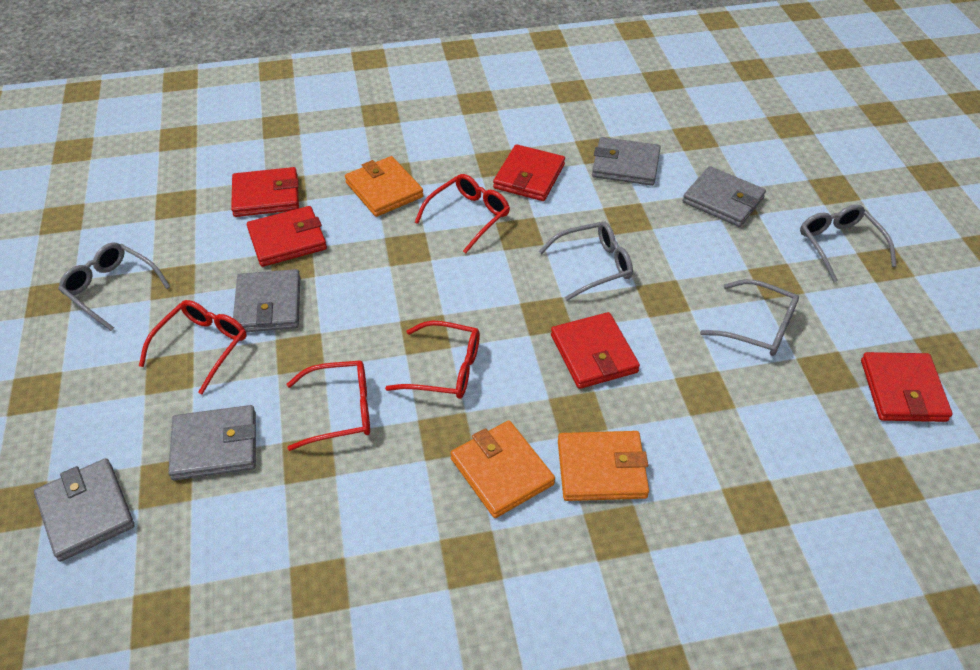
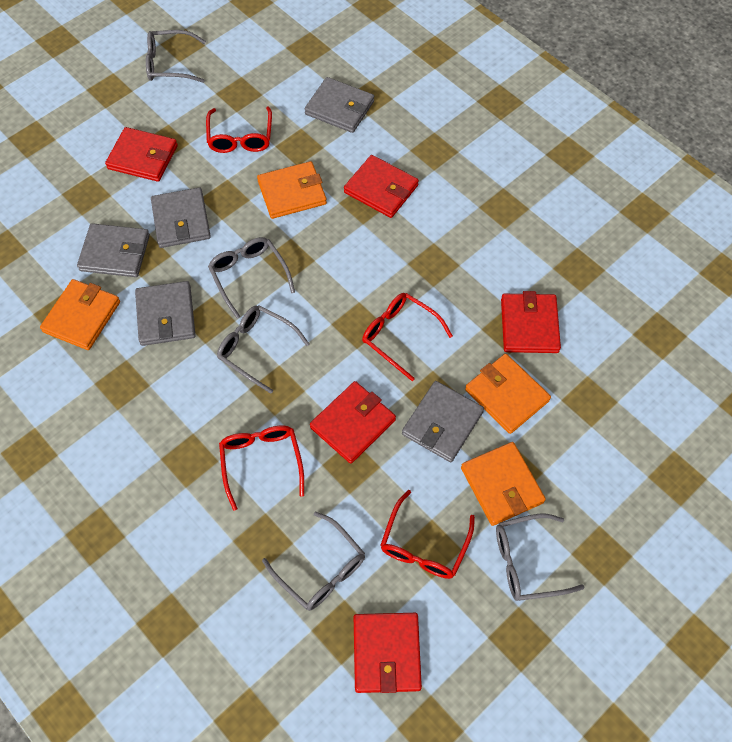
grey glasses: [58,242,170,331] [539,221,633,301] [700,279,799,356] [800,205,896,282] = 4 -> [146,30,206,83] [208,237,295,319] [217,305,309,394] [262,512,365,611] [496,514,585,601] = 5
orange wallet: [345,156,424,217] [450,421,555,518] [558,431,649,501] = 3 -> [40,279,120,350] [257,161,327,219] [461,442,546,526] [465,354,551,434] = 4

